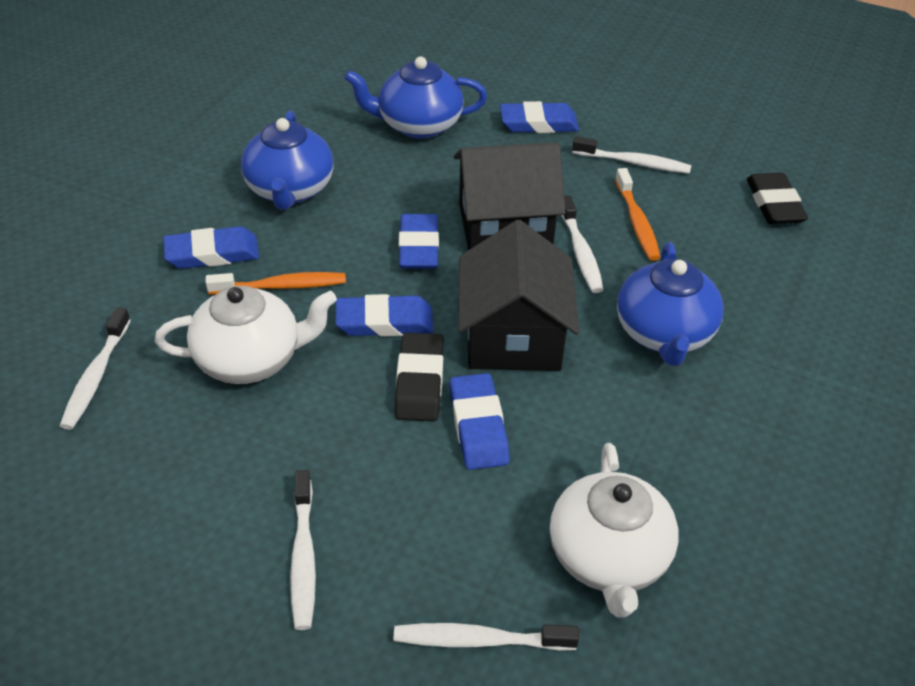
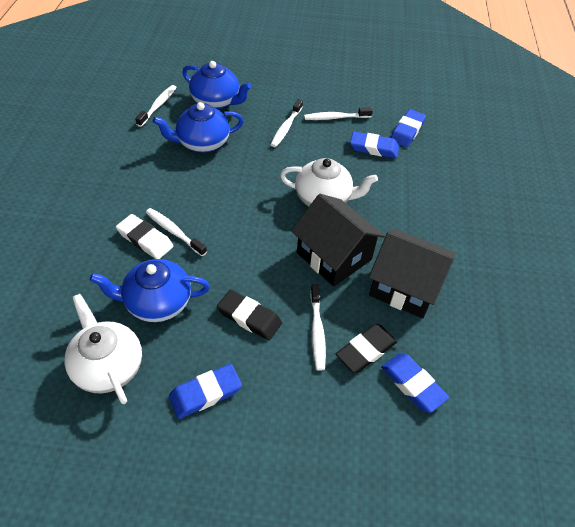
blue eraser: [163,226,259,269] [335,294,433,337] [399,214,439,269] [449,373,510,470] [500,101,579,133] = 5 -> [169,364,242,419] [350,131,399,158] [381,353,449,413] [391,109,426,147] = 4
orange toothbrush: [205,272,346,295] [615,168,661,261] = 2 -> none = 0
white eraser: none = 0 -> [116,214,174,259] = 1

